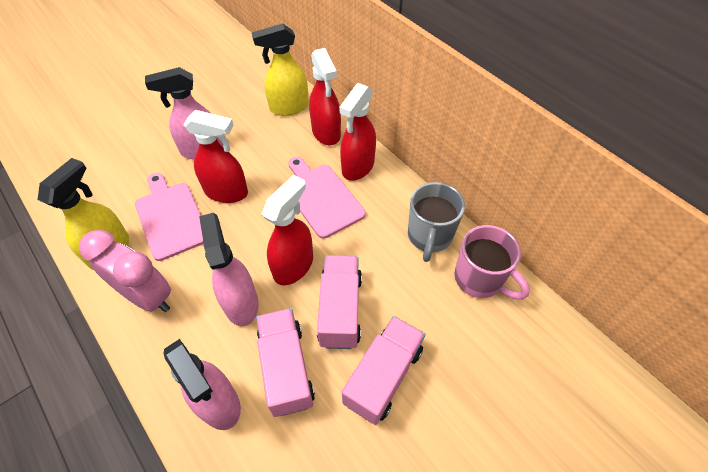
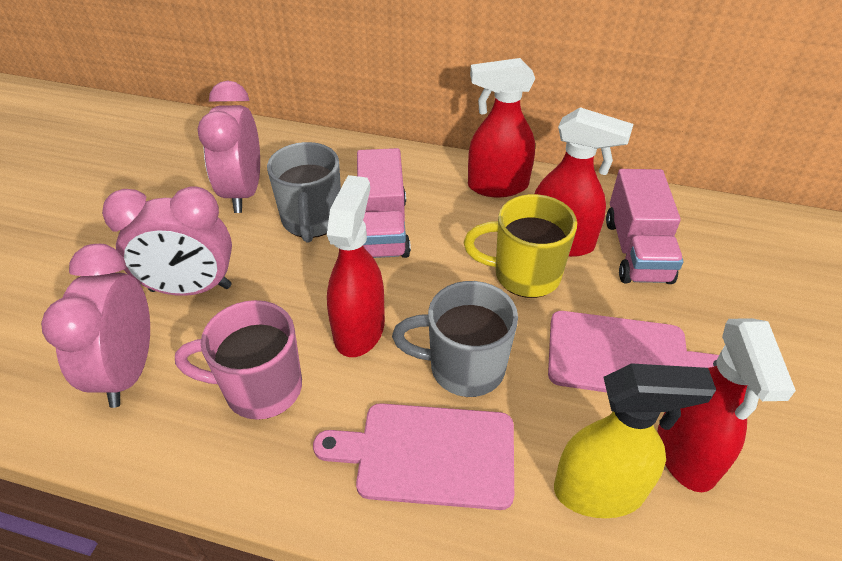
grey mug: [408,182,465,262] = 1 -> [267,142,341,243] [392,281,518,397] = 2
pink clock: [79,230,171,312] = 1 -> [41,244,150,408] [102,186,232,296] [197,81,260,213] = 3
pink spray bottle: [145,67,223,160] [163,339,241,430] [199,213,259,326] = 3 -> none = 0
pink truck: [256,308,315,417] [317,255,362,349] [342,316,425,425] = 3 -> [357,148,411,258] [606,169,684,284] = 2
yellow mug: none = 0 -> [464,194,577,298] = 1
yellow spray bottle: [38,158,129,270] [252,23,309,116] = 2 -> [554,363,716,518] = 1

